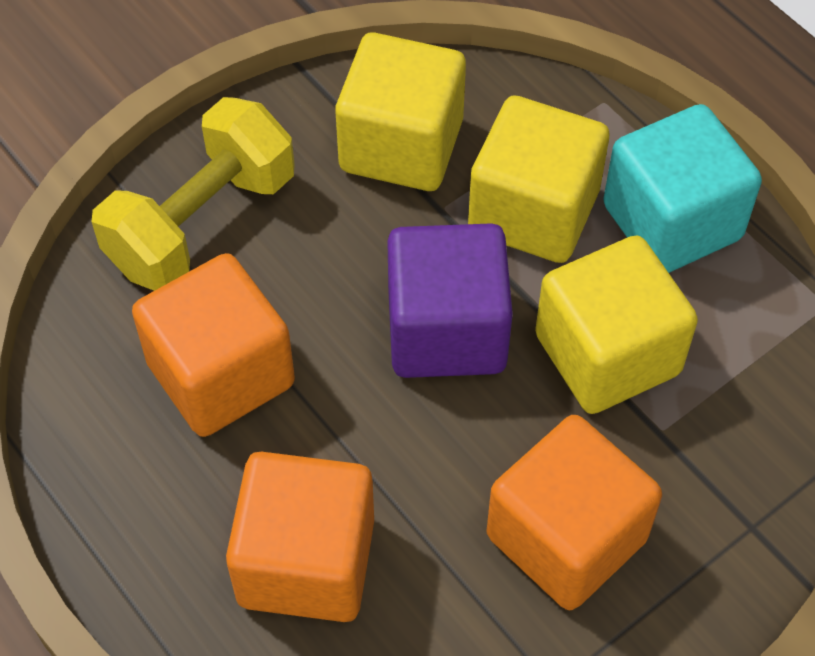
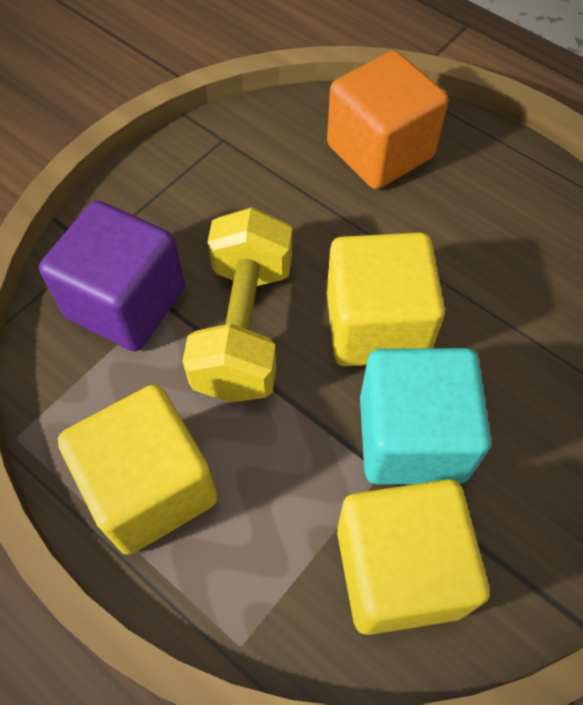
orange cube: [132,253,295,437] [226,452,374,622] [487,415,662,610] = 3 -> [327,51,448,189] = 1

